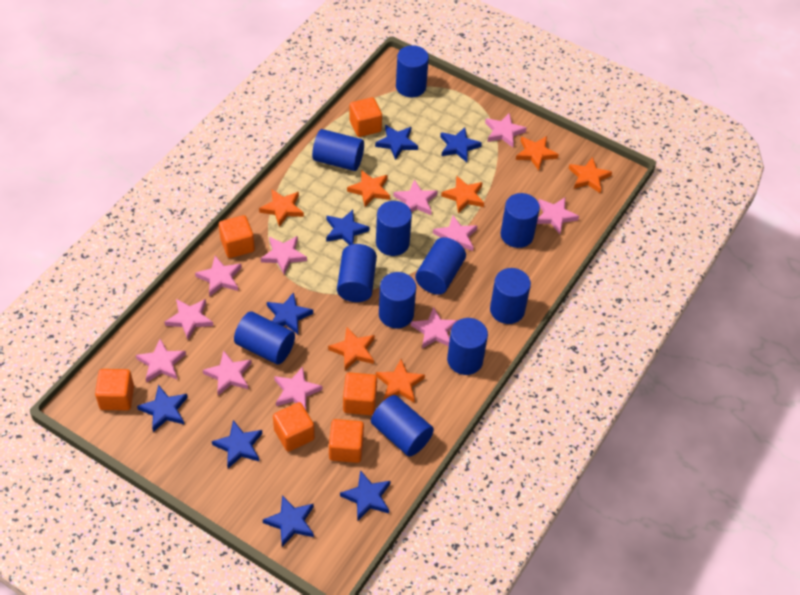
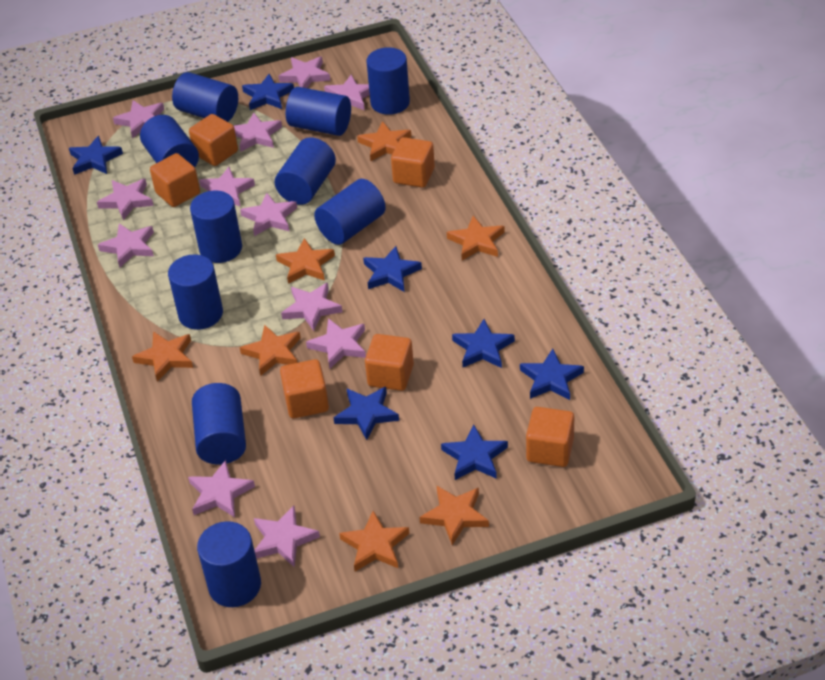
blue cylinder: [234,311,295,365] [312,129,364,171] [337,244,377,302] [371,395,434,457] [376,201,412,256] [379,272,416,329] [396,45,429,97] [415,237,466,295] [447,318,488,375] [490,268,531,324] [501,193,540,248] = 11 -> [140,115,199,167] [168,254,223,330] [172,72,238,122] [190,191,242,263] [192,383,246,465] [197,521,261,607] [275,137,336,205] [286,87,351,136] [314,179,386,245] [367,47,410,115] = 10
blue star: [137,385,188,432] [212,420,263,468] [263,495,314,547] [267,292,313,334] [326,210,369,245] [340,470,391,521] [375,125,418,160] [440,127,482,162] = 8 -> [69,136,123,175] [242,74,294,110] [334,387,399,440] [363,246,422,292] [441,424,508,480] [452,319,515,368] [520,349,584,400] = 7
pink star: [136,339,186,383] [164,299,213,340] [195,256,242,296] [203,350,252,396] [261,236,307,275] [274,367,323,410] [393,180,438,215] [411,307,458,348] [433,216,477,251] [485,113,527,148] [537,197,579,234] = 11 -> [97,179,154,221] [98,224,154,267] [113,100,164,138] [188,460,255,517] [199,167,255,207] [234,113,282,152] [240,193,297,236] [254,506,320,567] [279,56,330,88] [281,283,342,331] [306,318,366,369] [324,75,370,110] = 12

